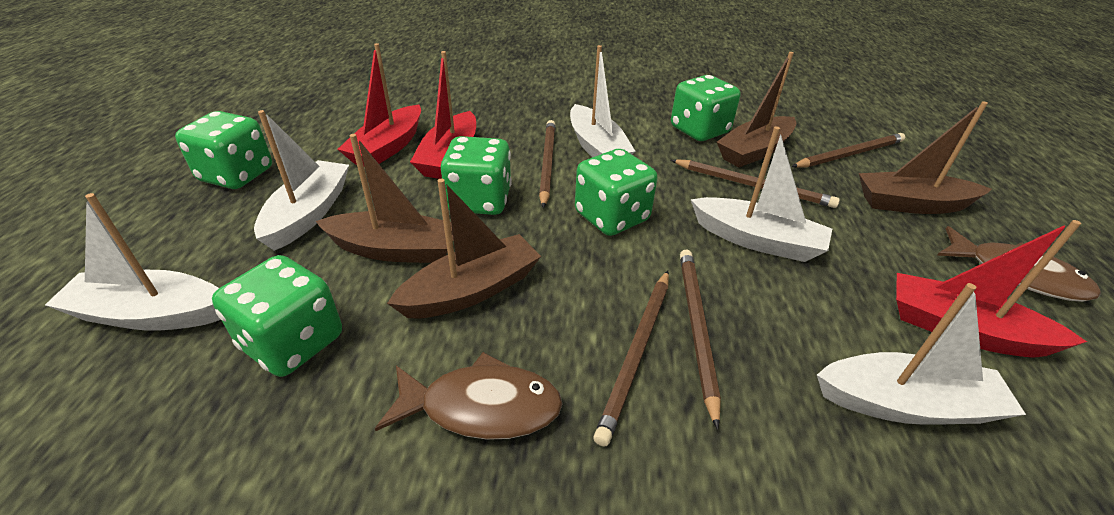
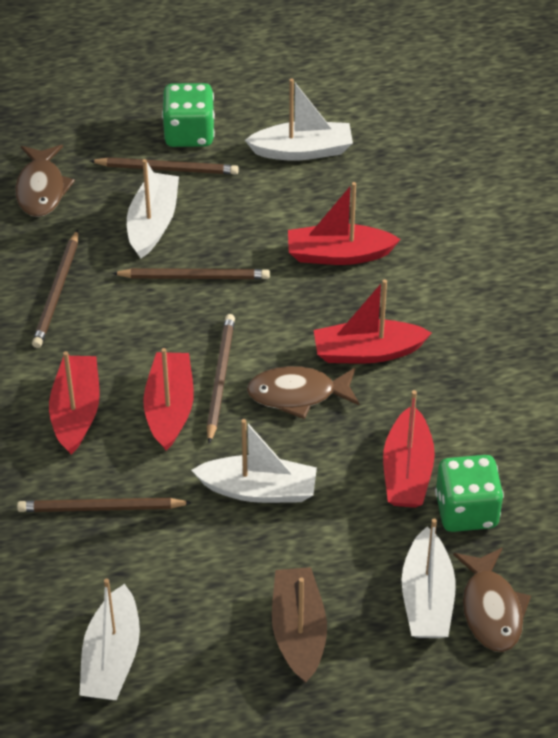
brown boat: [316,134,454,263] [387,179,541,318] [717,52,796,167] [859,101,992,214] = 4 -> [272,567,327,683] = 1
brown fish: [375,352,562,440] [937,226,1101,302] = 2 -> [15,145,75,217] [247,366,359,419] [453,548,531,652] = 3
green dice: [175,111,272,189] [212,255,342,377] [441,136,512,215] [575,149,658,236] [671,75,741,141] = 5 -> [162,83,215,147] [435,455,504,532] = 2
red boat: [337,43,421,165] [410,51,476,179] [896,220,1087,358] = 3 -> [49,351,100,454] [143,348,194,451] [288,182,401,265] [314,279,432,363] [383,390,435,508] = 5

